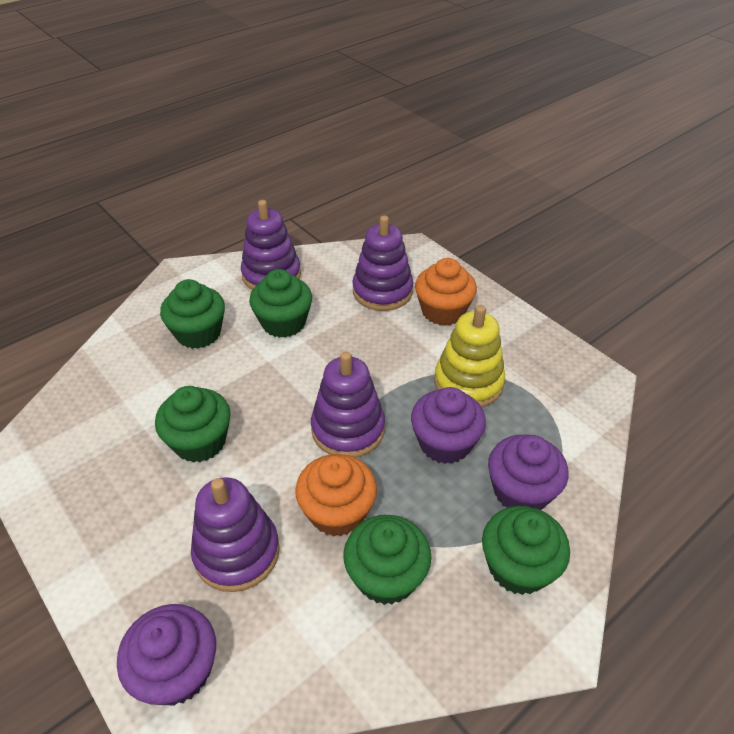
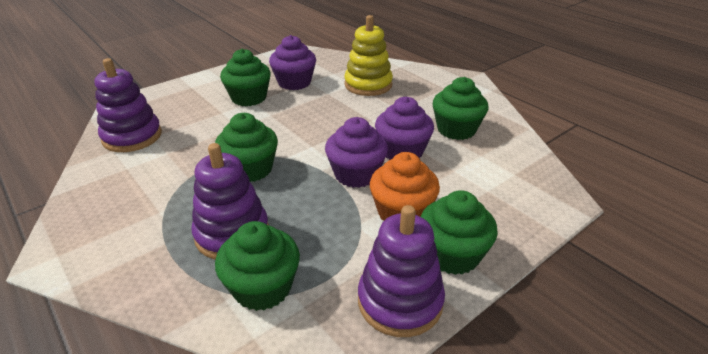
orange cupcake: [295,454,377,537] [415,258,477,326] = 2 -> [370,152,440,220] = 1
purple stacking toy: [191,477,280,592] [241,200,301,290] [311,351,385,458] [352,215,413,311] = 4 -> [94,58,162,152] [191,143,269,260] [358,205,445,337] = 3

